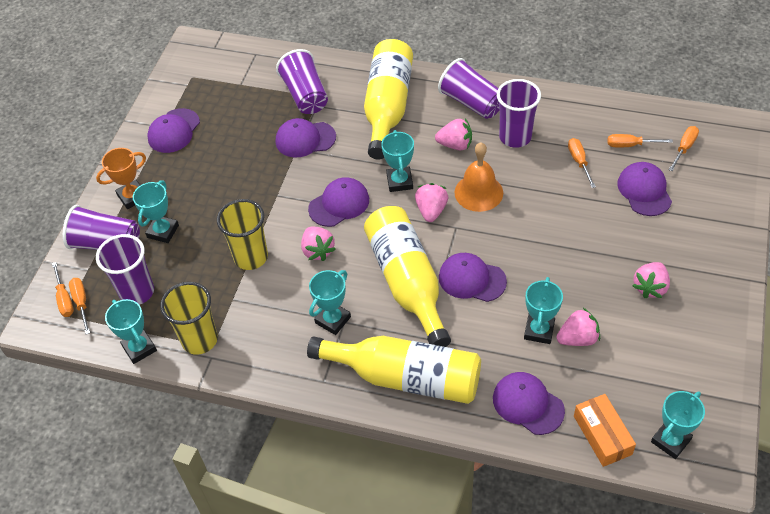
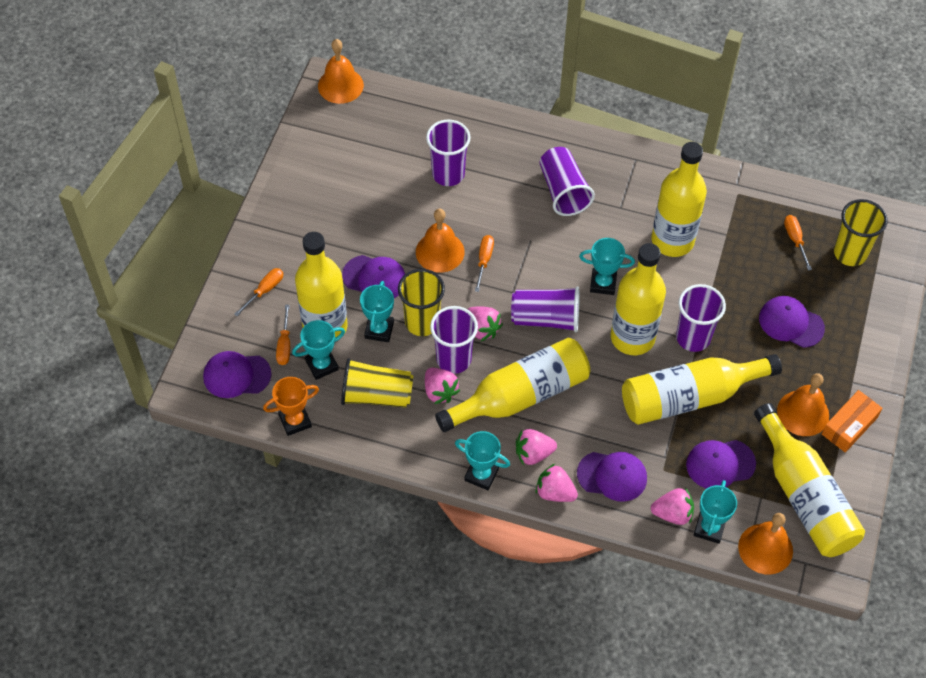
orange bell: [454,143,503,212] = 1 -> [318,39,364,104] [416,209,464,273] [738,513,793,575] [777,373,829,436] = 4
orange screwdriver: [52,262,74,317] [69,278,90,334] [568,138,596,188] [607,134,673,147] [669,126,699,171] = 5 -> [234,268,283,316] [276,305,290,365] [475,235,494,292] [784,215,812,271] = 4
purple cap: [147,108,200,153] [276,118,336,157] [308,177,369,227] [439,253,507,302] [493,372,565,435] [617,162,672,216] = 6 -> [203,351,272,398] [342,255,405,298] [577,452,647,502] [686,440,756,489] [759,296,825,348] = 5
turquoise trophy: [105,299,157,364] [133,180,179,243] [309,270,351,335] [381,130,414,192] [524,277,563,344] [651,391,705,459] = 6 -> [292,320,345,380] [360,281,394,342] [455,431,510,490] [579,238,635,295] [693,480,737,544] = 5
yellow bottle: [307,336,481,404] [364,39,413,160] [364,206,451,347] = 3 -> [295,232,348,338] [435,338,590,432] [611,243,666,355] [622,354,782,425] [651,142,707,257] [754,403,865,557] = 6
yellow cup: [160,282,218,355] [217,199,268,270] = 2 -> [341,358,414,408] [398,269,445,336] [834,199,887,266] = 3

